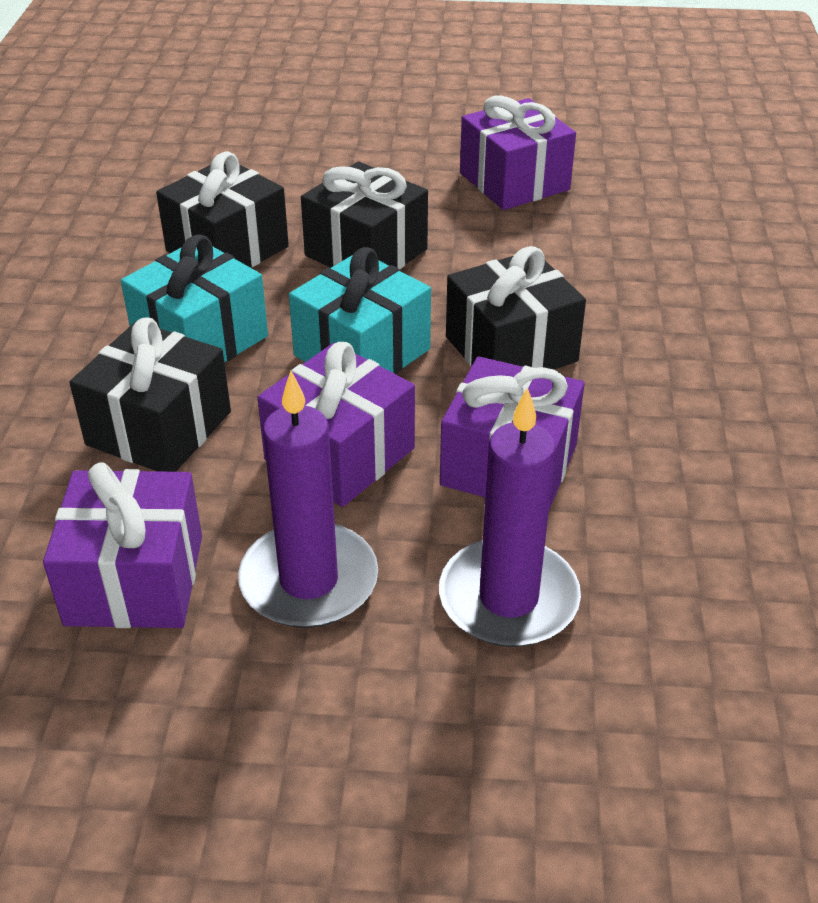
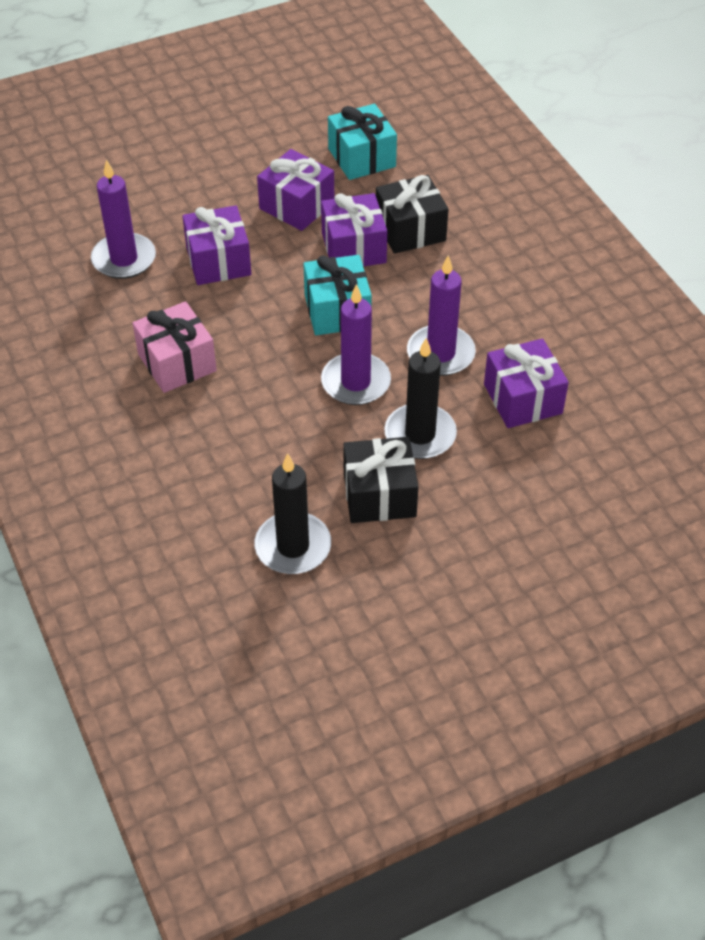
black candle: none = 0 -> [255,453,331,574] [384,338,457,459] = 2
black gift: [69,317,231,472] [156,151,289,268] [301,162,428,269] [446,246,586,370] = 4 -> [343,437,419,523] [376,175,448,254] = 2
pink gift: none = 0 -> [133,301,217,393] = 1
purple candle: [238,371,378,628] [439,387,581,647] = 2 -> [91,159,156,279] [321,284,391,405] [407,255,476,376] = 3

